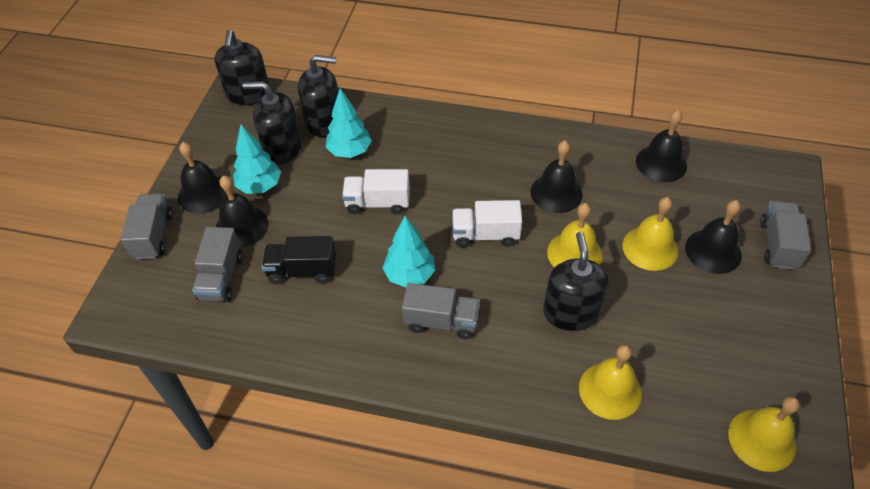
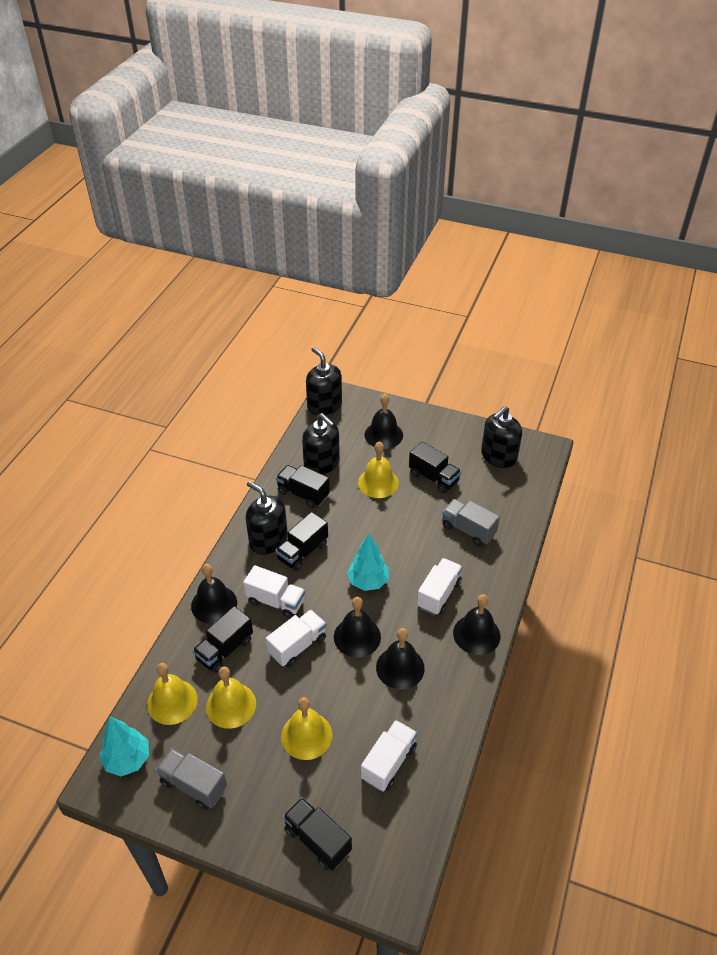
black truck: [262,236,336,284] = 1 -> [192,606,253,673] [275,512,328,571] [276,465,330,508] [283,797,352,870] [409,442,461,493] = 5
grey truck: [121,194,173,259] [192,227,242,302] [402,283,480,339] [760,201,811,270] = 4 -> [156,748,227,810] [442,499,500,546] = 2
turquoise tree: [233,124,281,194] [326,88,372,158] [383,216,435,287] = 3 -> [99,717,149,776] [347,534,389,591] = 2
white truck: [342,169,410,214] [452,200,522,247] = 2 -> [243,565,305,619] [266,610,326,667] [361,720,417,791] [417,558,462,615] = 4

